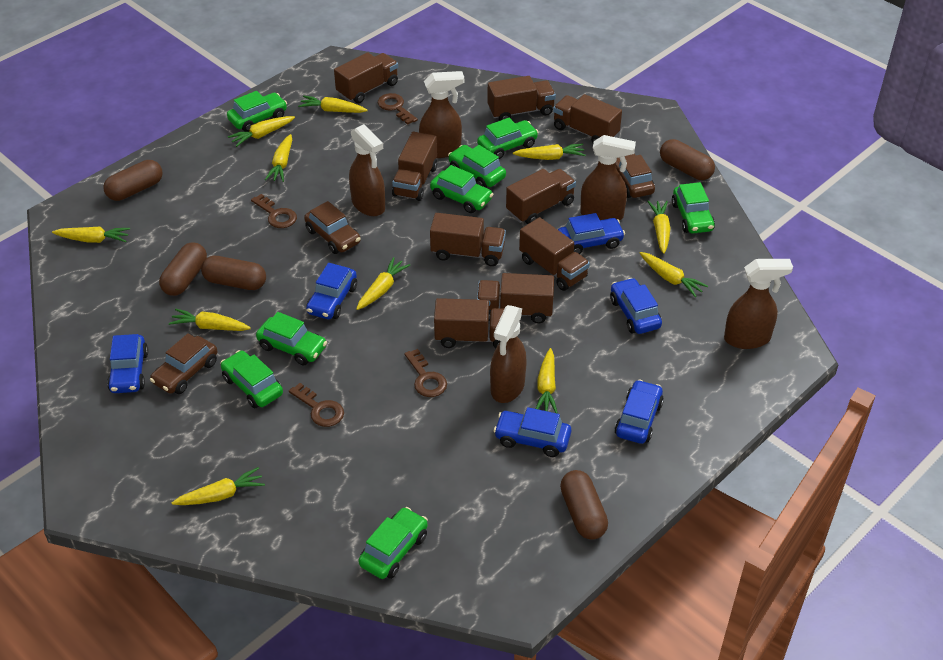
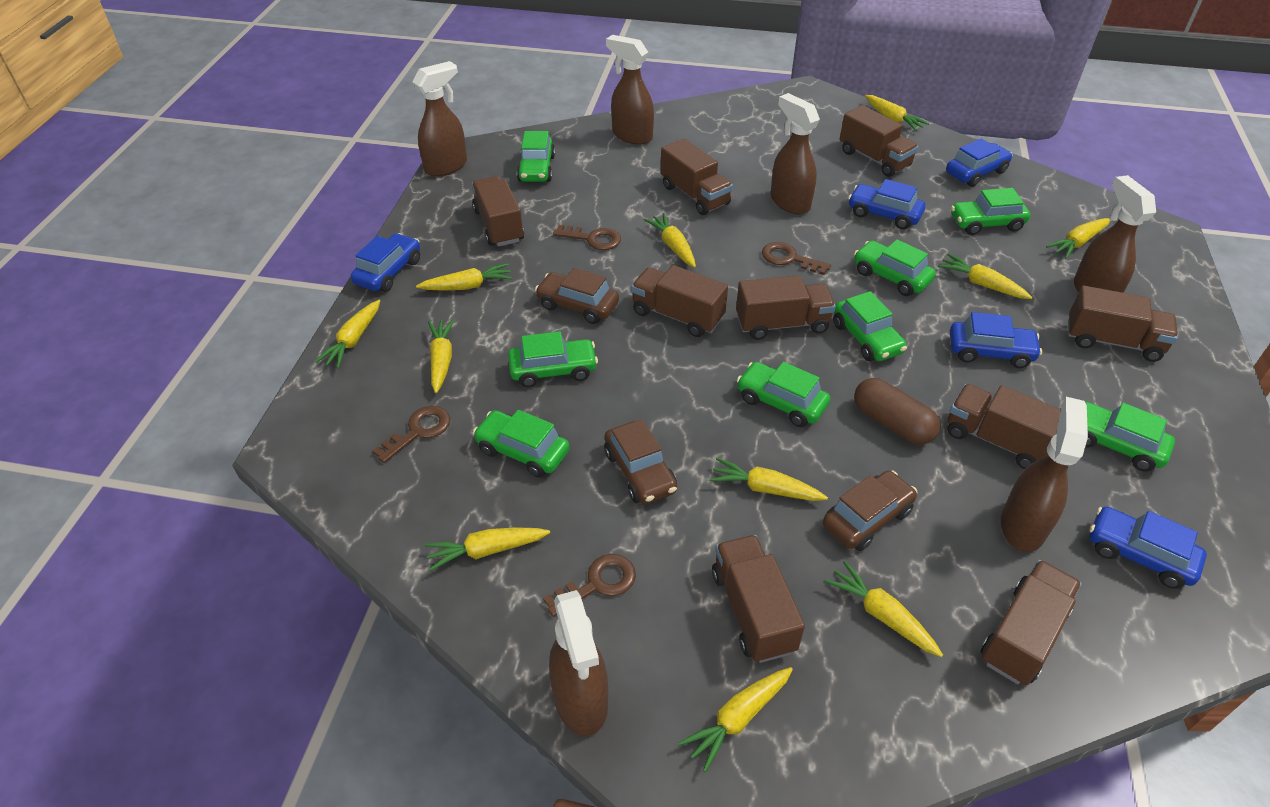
blue car: [107,334,149,393] [306,263,357,319] [494,407,571,457] [558,213,625,254] [610,278,662,334] [614,379,664,444] = 6 -> [351,233,420,292] [848,179,926,229] [946,139,1013,187] [950,312,1042,368] [1089,507,1207,589] = 5
brown capsule: [103,160,163,201] [159,242,207,296] [201,256,266,290] [560,470,608,540] [660,139,715,180] = 5 -> [854,378,940,445] = 1
brown spray bottle: [349,124,385,216] [419,71,464,158] [490,305,527,403] [580,135,636,221] [724,259,793,349] = 5 -> [412,61,467,177] [549,590,608,736] [606,35,654,145] [771,93,820,214] [1001,397,1088,552] [1074,175,1156,293] = 6

